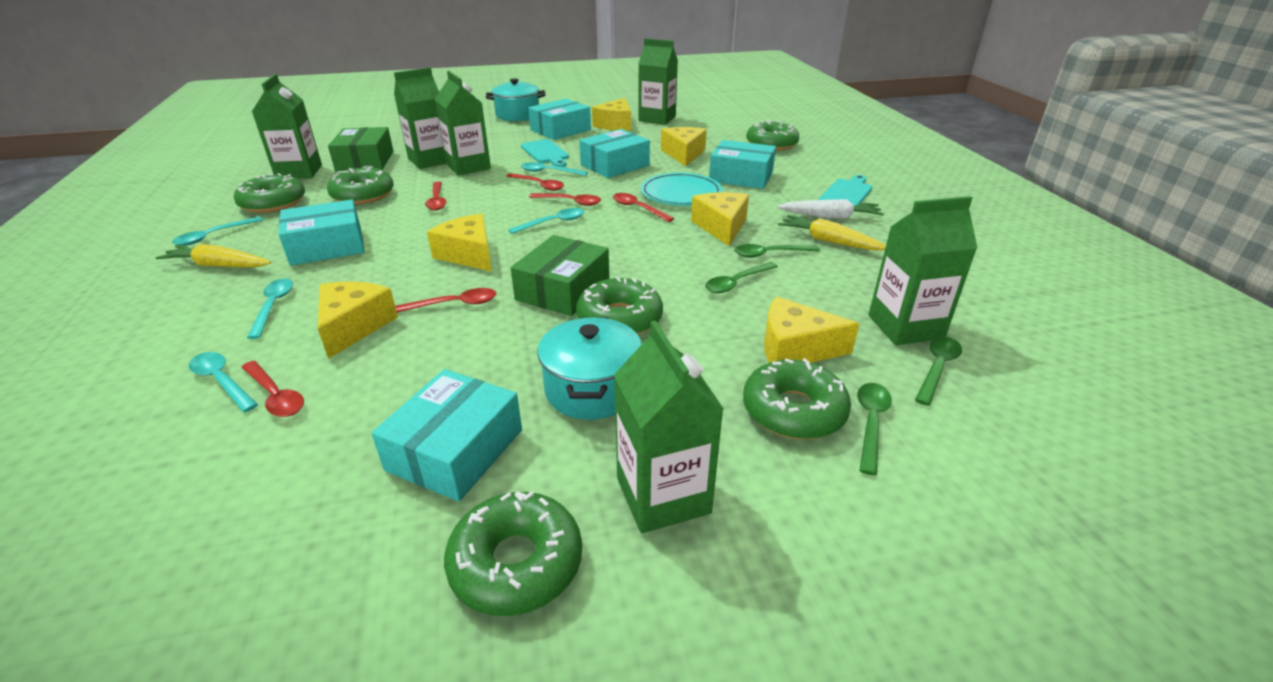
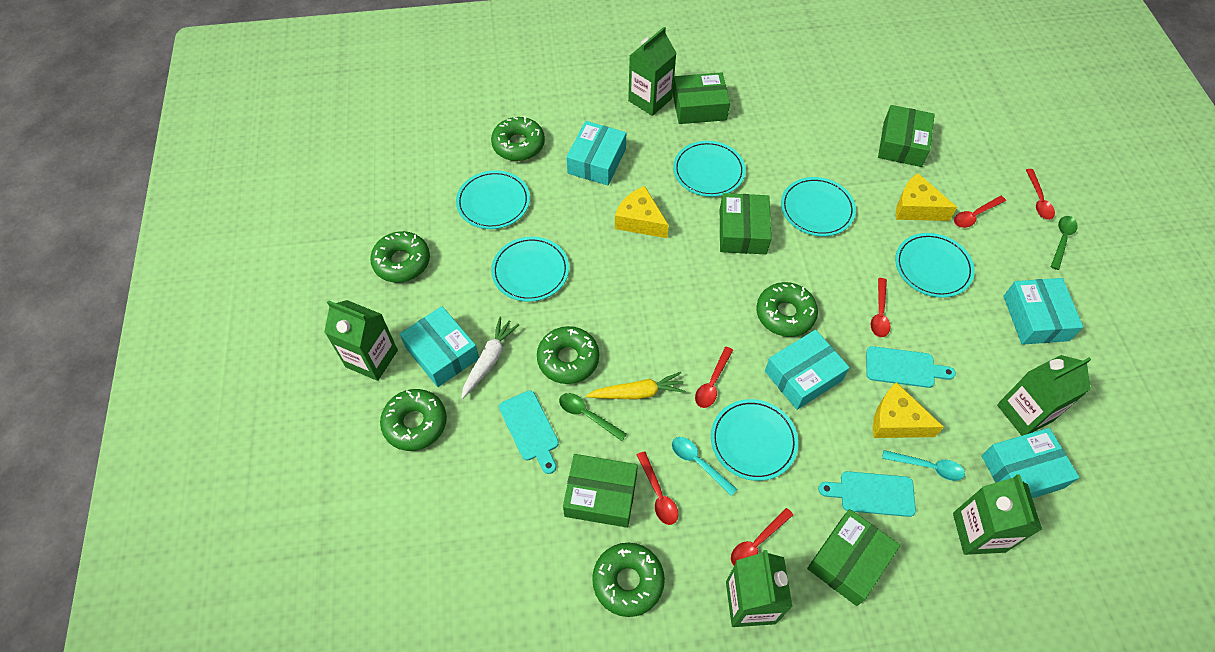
green box: [328,127,394,172] [511,235,609,316] = 2 -> [563,454,638,528] [673,73,730,124] [720,193,771,254] [807,509,900,606] [878,105,935,167] = 5
green carton: [252,74,322,179] [394,68,446,169] [434,71,491,175] [614,321,724,533] [639,38,678,125] [868,196,977,345] = 6 -> [324,300,398,381] [628,27,676,116] [726,550,793,627] [953,474,1042,555] [997,355,1091,436] = 5
green spoon: [705,262,778,293] [734,244,820,258] [857,383,892,475] [915,337,962,406] = 4 -> [559,393,627,441] [1051,216,1078,270] = 2
turquoise cutting board: [521,139,569,167] [818,175,872,206] = 2 -> [499,390,559,474] [818,471,916,517] [866,346,956,388] = 3
turquoise plate: [641,173,722,206] = 1 -> [456,170,530,229] [491,237,569,302] [673,141,746,197] [711,399,798,481] [781,177,856,236] [895,233,975,298] = 6
turquoise pot: [486,79,546,121] [537,317,642,420] = 2 -> none = 0
turquoise spoon: [172,217,263,246] [189,352,258,413] [247,279,293,339] [508,208,584,234] [521,162,588,176] = 5 -> [672,437,737,496] [882,450,965,481] = 2
yellow carrot: [156,244,271,267] [778,215,886,251] = 2 -> [586,372,686,400] = 1
yellow cheese: [318,281,398,359] [427,214,492,272] [592,98,631,131] [661,127,707,166] [691,192,749,246] [764,297,860,363] = 6 -> [615,186,669,238] [873,382,944,438] [896,173,957,221] = 3

